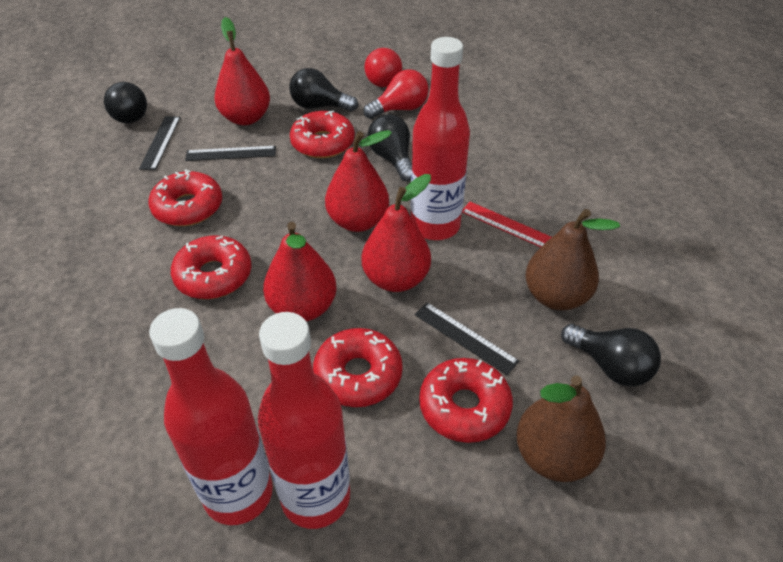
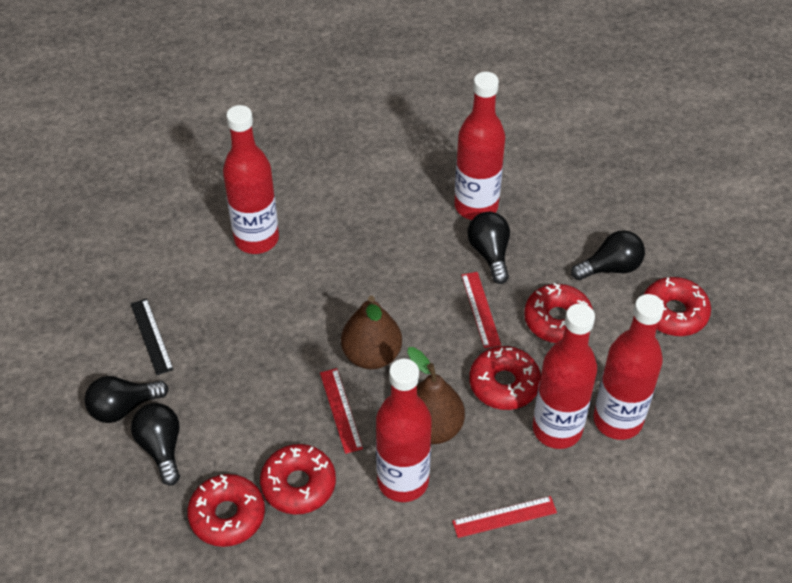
black ruler: [139,116,181,170] [185,146,276,161] [414,302,519,375] = 3 -> [131,298,174,375] = 1
red bottle: [149,308,273,525] [258,312,350,529] [410,37,470,240] = 3 -> [223,105,279,254] [376,359,432,502] [454,72,505,220] [533,303,597,449] [593,294,664,440] = 5
red light bulb: [363,69,429,119] [364,48,402,87] = 2 -> none = 0
red pear: [214,17,270,125] [263,222,337,321] [325,130,392,232] [362,174,431,292] = 4 -> none = 0
red ruler: [462,202,552,247] = 1 -> [320,368,363,454] [452,496,557,538] [461,272,501,348] = 3

